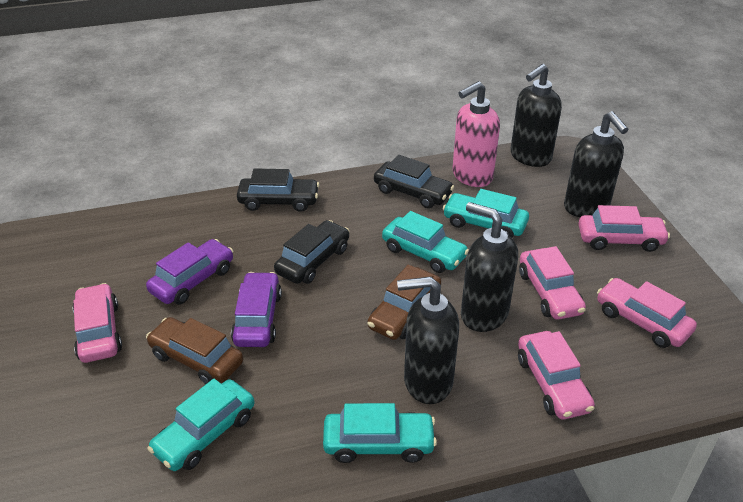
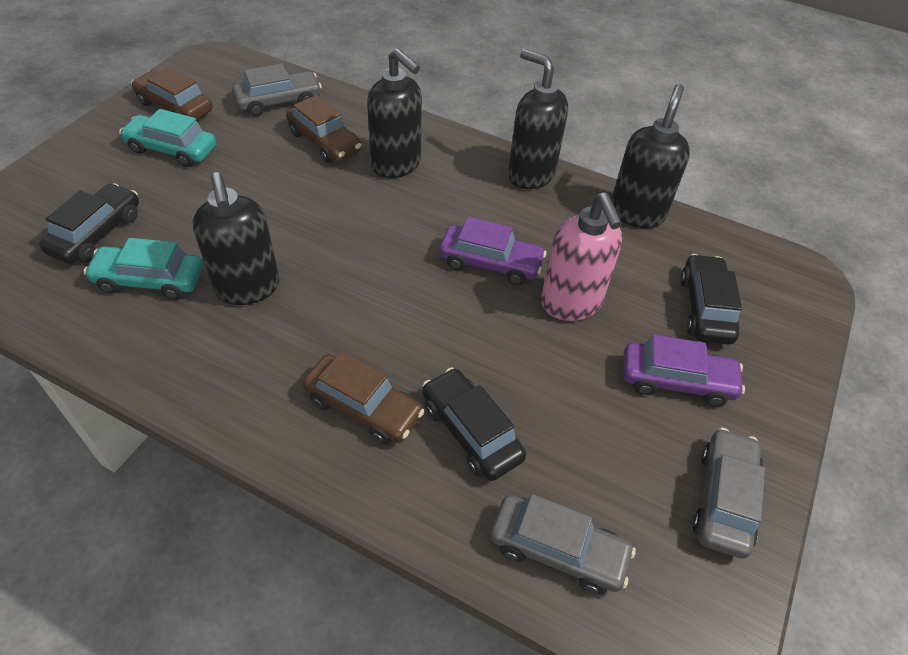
brown car: [146,317,243,384] [367,265,441,340] = 2 -> [131,67,213,120] [286,95,362,163] [303,351,425,445] = 3
grey car: none = 0 -> [232,63,322,116] [490,494,636,594] [692,428,765,558] = 3
pink car: [72,283,122,363] [518,331,595,419] [519,246,586,320] [578,205,670,252] [597,278,697,348] = 5 -> none = 0
turquoise car: [147,379,255,471] [323,403,437,463] [382,211,469,273] [443,189,529,238] = 4 -> [83,238,203,300] [119,109,216,167] = 2

